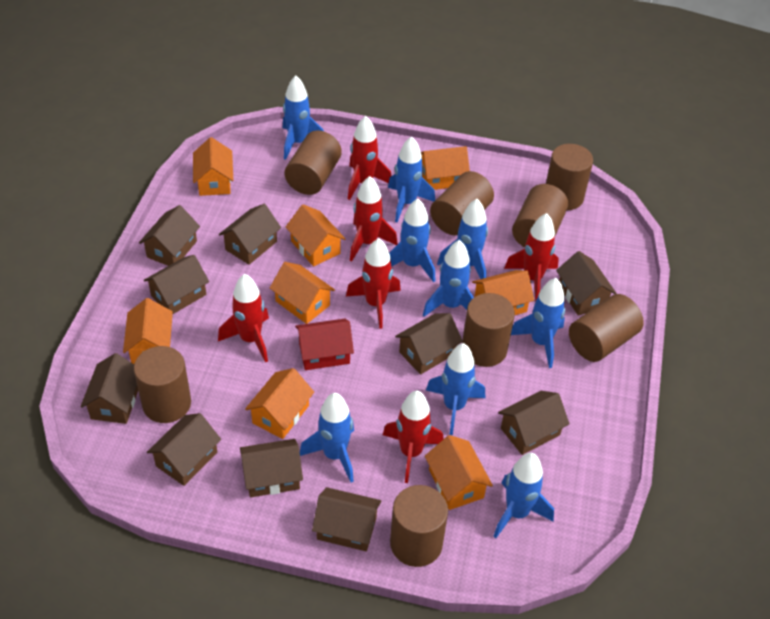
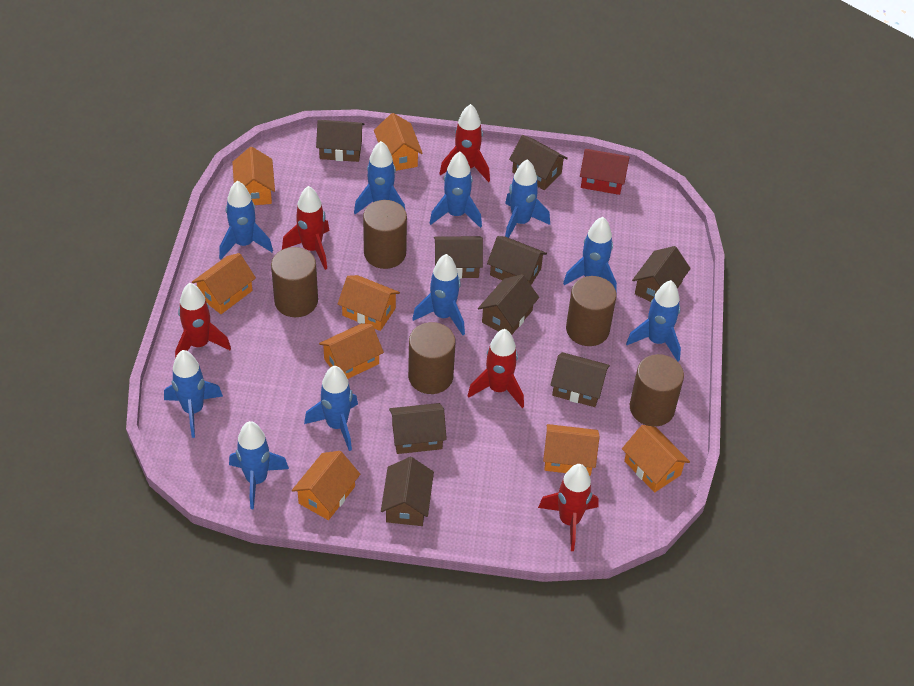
blue rocket: [283,76,324,160] [300,393,354,482] [388,136,435,223] [389,199,435,282] [423,240,474,317] [426,343,485,435] [437,199,488,279] [493,453,554,538] [511,278,565,368] = 9 -> [164,350,223,438] [219,181,273,259] [229,421,289,509] [304,365,358,451] [354,141,405,214] [412,254,465,335] [430,151,482,228] [505,159,550,238] [563,217,617,290] [626,280,681,362] = 10
brown cylinder: [134,346,191,423] [284,130,342,195] [390,485,448,567] [430,171,494,235] [462,293,515,367] [512,184,568,247] [546,144,593,210] [569,294,644,362] = 8 -> [271,247,318,317] [363,200,407,269] [408,322,455,394] [566,276,616,346] [630,354,684,427] = 5
brown house: [81,353,138,424] [139,205,200,266] [144,255,209,314] [147,413,221,486] [219,204,281,265] [240,439,303,497] [312,487,382,551] [395,313,463,375] [498,391,570,455] [556,251,617,316] = 10 -> [316,120,365,162] [381,457,434,526] [389,403,447,454] [434,236,483,279] [478,274,539,335] [487,236,547,285] [509,135,568,190] [551,352,610,407] [632,246,691,302] = 9
red rocket: [218,274,269,363] [346,238,401,329] [348,116,391,200] [350,176,398,261] [383,390,444,483] [504,213,559,302] = 6 -> [175,283,231,358] [282,186,330,270] [439,104,490,182] [467,329,524,408] [538,464,599,551] = 5

